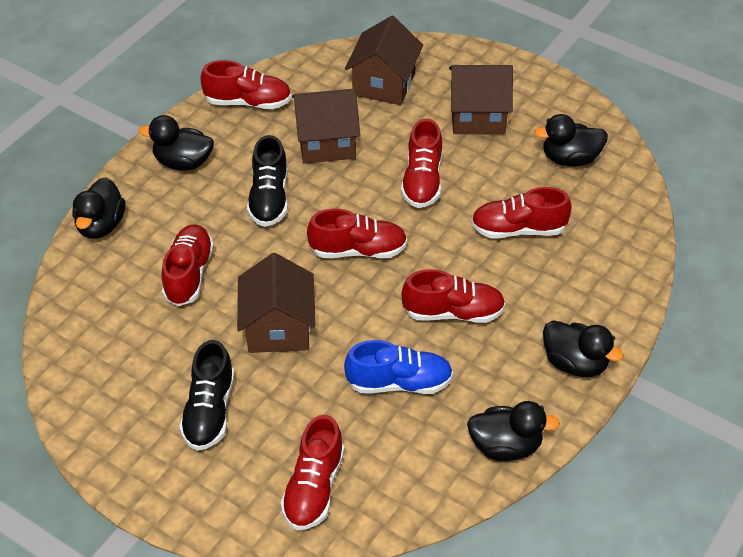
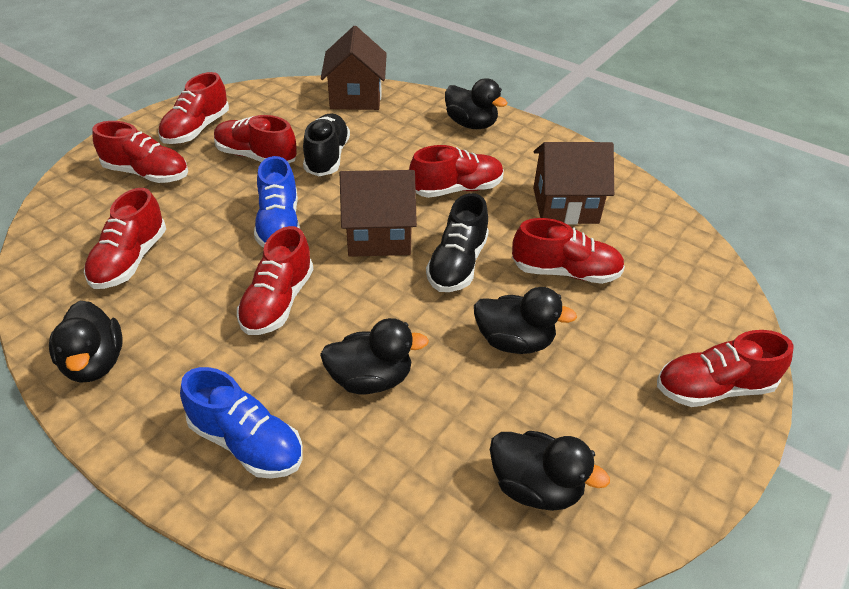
blue shoe: [344,340,453,394] = 1 -> [180,367,303,479] [254,156,300,248] = 2
brown house: [237,253,316,353] [292,89,360,163] [345,16,423,105] [449,65,513,134] = 4 -> [321,26,387,110] [340,170,417,257] [533,142,614,225] = 3
red shoe: [161,224,214,306] [201,60,292,109] [281,415,344,530] [307,208,407,258] [401,118,442,208] [401,269,506,323] [471,187,572,238] = 7 -> [84,188,166,289] [93,121,188,183] [158,72,229,144] [214,115,297,163] [237,226,314,335] [409,145,504,198] [512,218,625,284] [657,330,794,407] = 8

